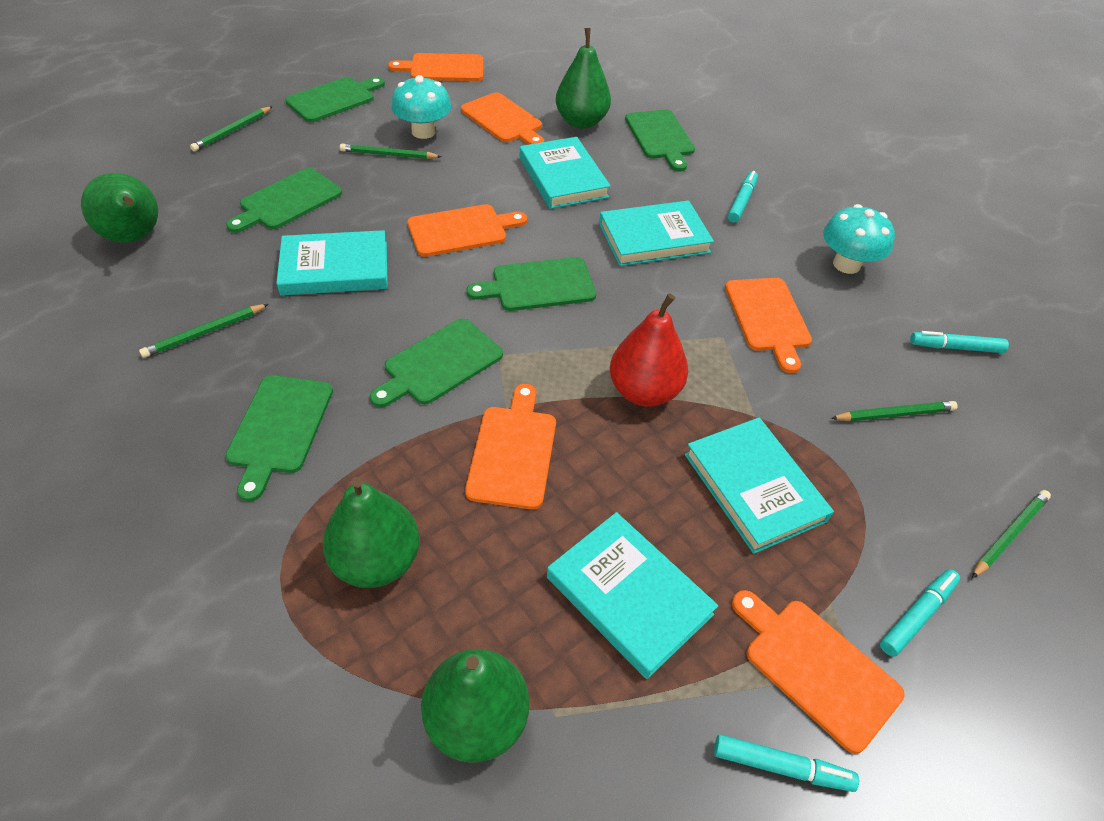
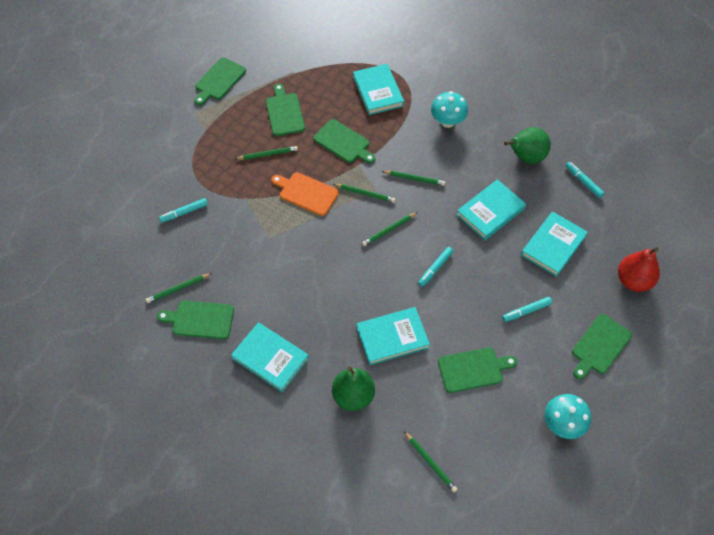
green pear: [81,173,158,243] [323,477,420,588] [421,649,529,763] [556,28,611,129] = 4 -> [332,366,375,411] [504,127,551,164] = 2
green pencil: [139,304,269,358] [190,106,273,152] [340,144,442,159] [831,401,958,421] [972,490,1051,578] = 5 -> [146,273,212,303] [235,146,298,160] [333,184,396,203] [362,212,417,246] [382,171,445,186] [404,431,457,492] = 6
orange cutting board: [388,53,483,81] [407,204,527,257] [461,92,544,145] [465,384,556,510] [725,278,812,373] [732,590,905,754] = 6 -> [271,172,339,216] = 1

